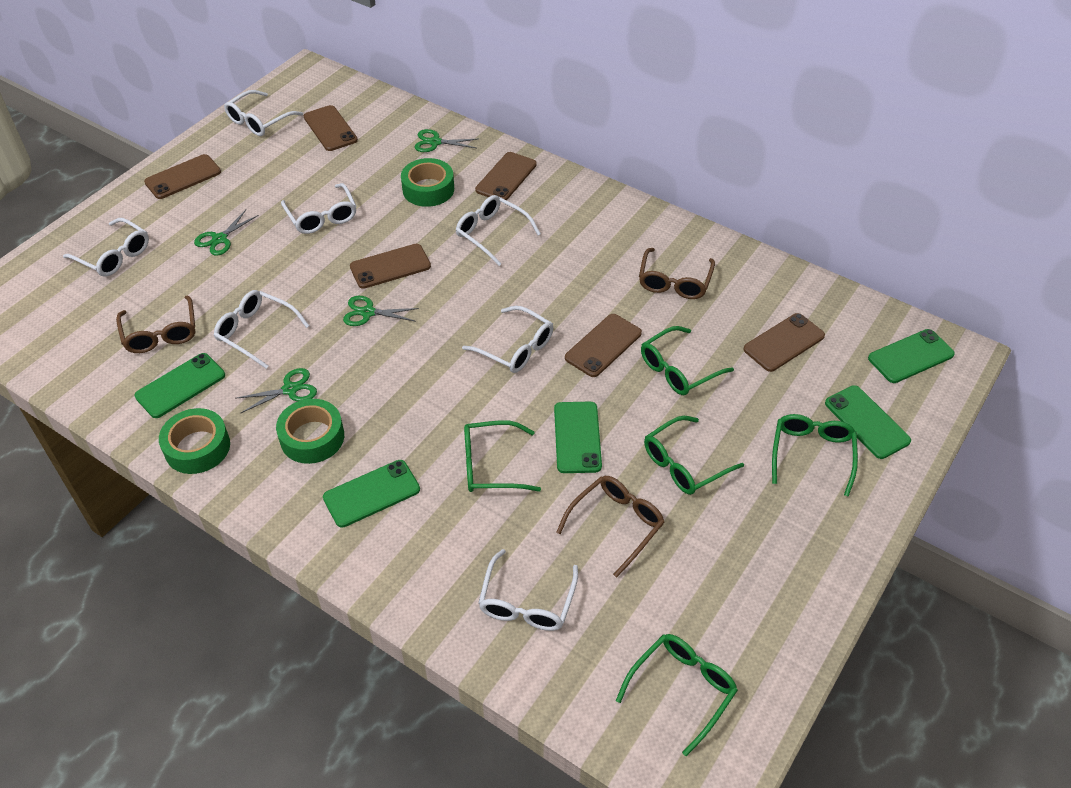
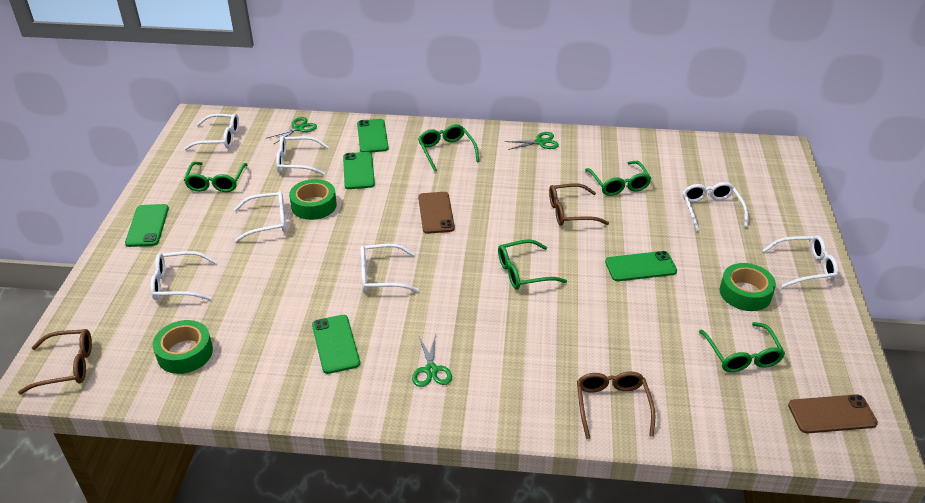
brown phone: [144,154,221,199] [304,105,358,151] [350,244,431,289] [475,152,537,200] [565,314,642,377] [743,313,825,372] = 6 -> [418,192,455,234] [788,394,878,433] = 2
green scissors: [194,210,259,256] [235,368,317,414] [343,296,419,326] [415,129,477,152] = 4 -> [267,117,317,144] [412,335,452,387] [505,132,559,150] = 3

